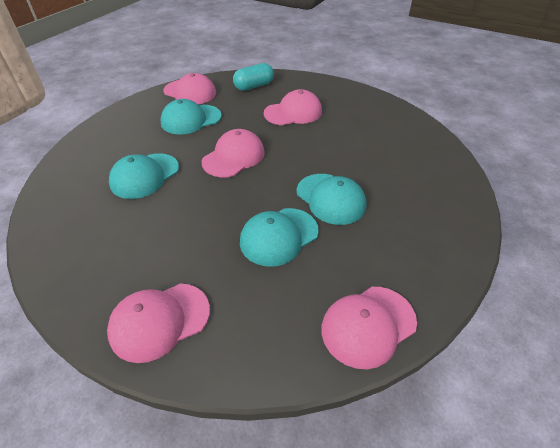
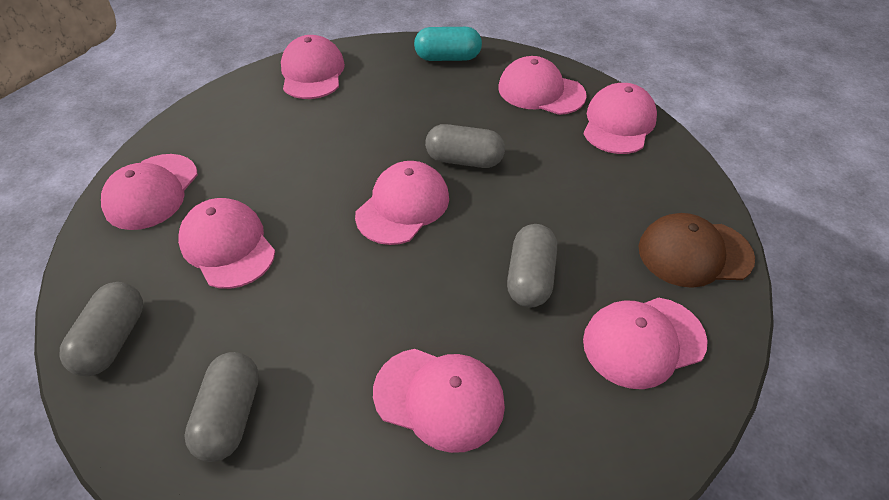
brown cap: none = 0 -> [639,213,755,288] = 1
grey capsule: none = 0 -> [60,282,143,376] [184,352,259,462] [425,124,505,168] [507,224,557,308] = 4
pink cap: [107,284,210,363] [163,73,216,104] [201,129,265,177] [264,89,322,125] [321,287,417,369] = 5 -> [101,154,198,230] [178,198,275,289] [281,35,345,99] [355,161,449,245] [373,349,505,453] [498,56,587,115] [583,298,708,389] [584,83,657,154] = 8
turquoise cap: [109,153,179,199] [160,99,222,134] [240,208,319,267] [297,174,367,225] = 4 -> none = 0

